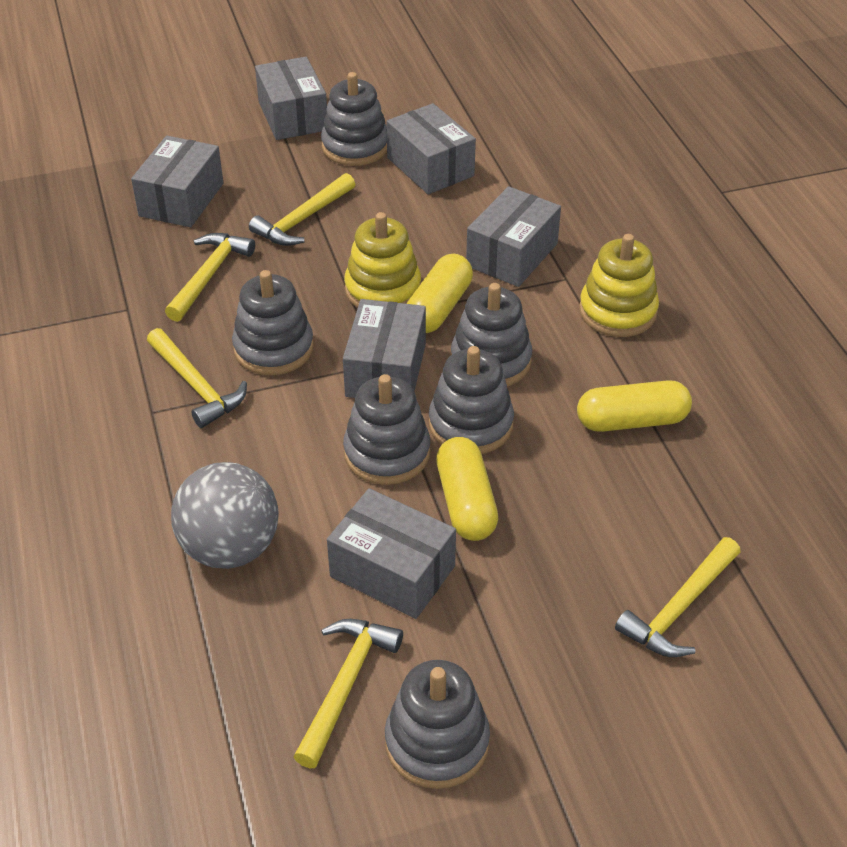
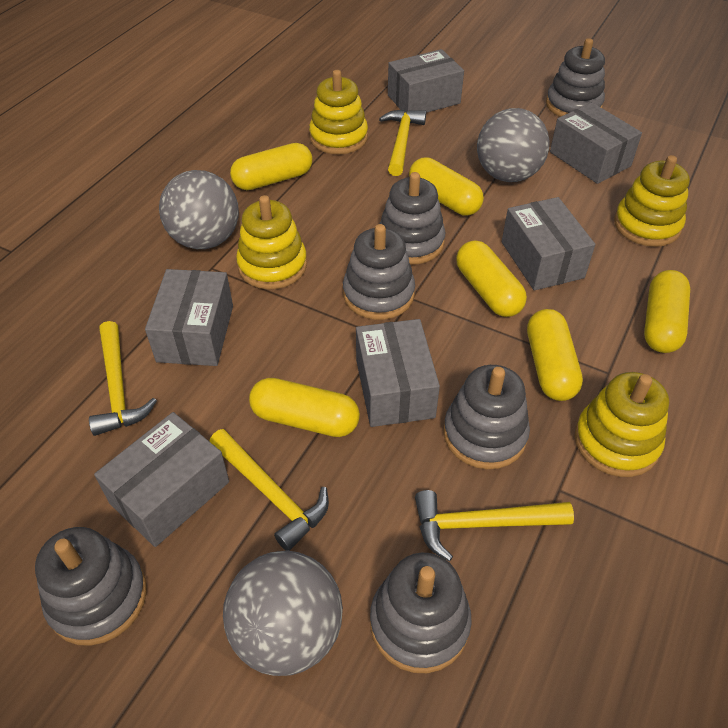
grey ball: [171,462,279,569] = 1 -> [159,170,239,249] [223,550,343,676] [477,108,549,182] = 3
yellow capsule: [407,254,473,333] [436,437,498,541] [577,380,692,432] = 3 -> [230,143,312,190] [249,378,360,437] [409,157,484,215] [456,240,527,317] [527,309,583,401] [644,270,690,353] = 6
yellow hammer: [147,328,247,428] [165,233,255,322] [249,173,355,246] [293,619,403,768] [615,537,741,657] = 5 -> [89,321,157,436] [209,429,329,551] [379,109,426,176] [415,490,574,561] = 4
yellow stacking toy: [344,212,421,308] [579,234,659,337] = 2 -> [236,195,307,290] [309,70,368,154] [574,372,669,477] [614,155,690,247] = 4

